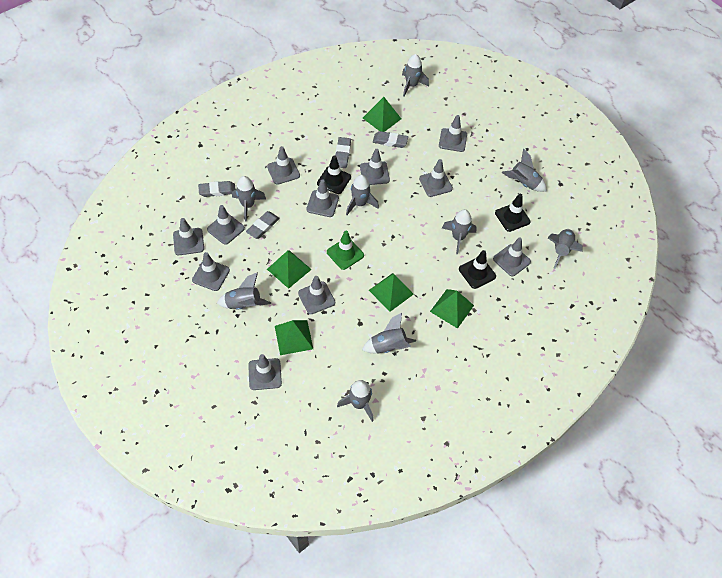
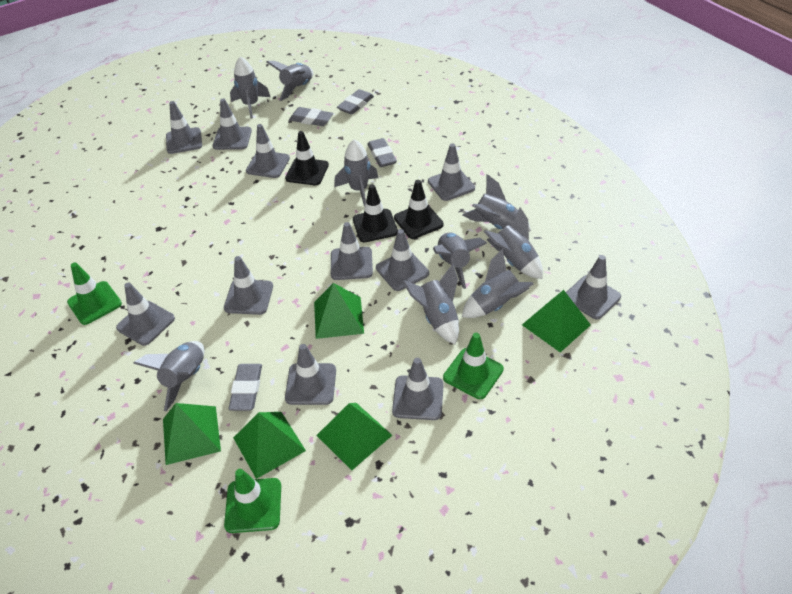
green traffic cone: [327,231,364,270] = 1 -> [67,262,122,325] [224,469,281,533] [443,333,504,399] = 3

